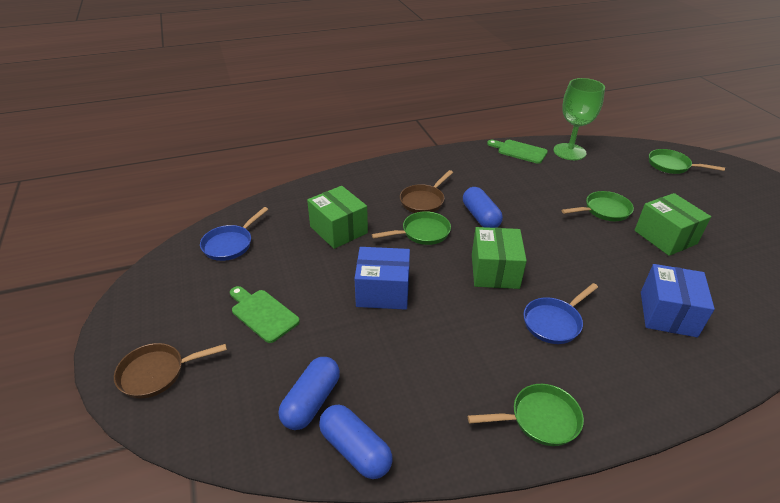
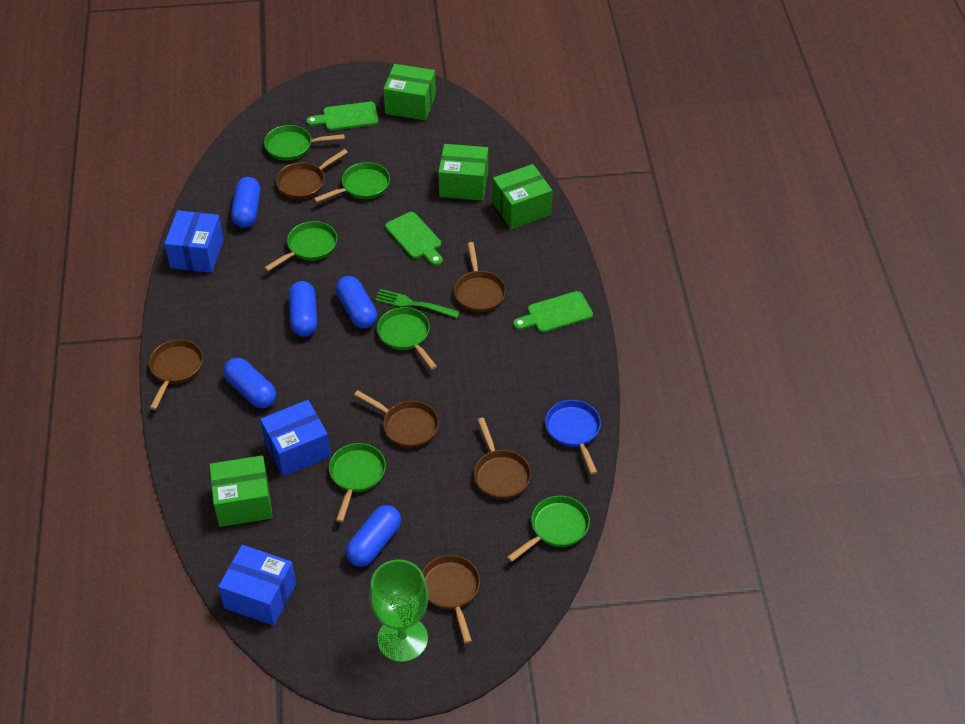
blue box: [355,247,410,310] [641,264,715,337] = 2 -> [164,210,224,273] [218,545,296,626] [260,400,331,477] = 3
blue capsule: [279,357,340,430] [319,405,392,479] [463,187,503,228] = 3 -> [223,358,276,409] [231,177,261,228] [289,281,317,337] [336,276,377,328] [346,505,401,567] = 5
blue pan: [200,207,268,261] [524,283,598,344] = 2 -> [545,400,601,475] = 1
brown pan: [114,343,227,398] [400,170,453,213] = 2 -> [149,339,203,410] [276,149,348,200] [354,390,439,448] [422,555,480,644] [454,242,506,312] [474,418,531,499] = 6
green box: [307,186,368,249] [472,227,527,289] [634,193,711,256] = 3 -> [210,455,273,527] [383,64,436,120] [438,144,488,201] [493,164,552,229] = 4
green cutting board: [230,286,300,343] [487,140,548,164] = 2 -> [306,102,379,131] [385,212,443,266] [513,291,593,333] = 3
green fork: none = 0 -> [375,289,460,318] = 1
green pan: [372,211,451,245] [468,384,584,446] [562,191,634,221] [649,149,725,174] = 4 -> [264,125,345,161] [264,221,337,271] [314,162,390,202] [329,443,386,522] [377,307,437,370] [507,496,590,562] = 6

